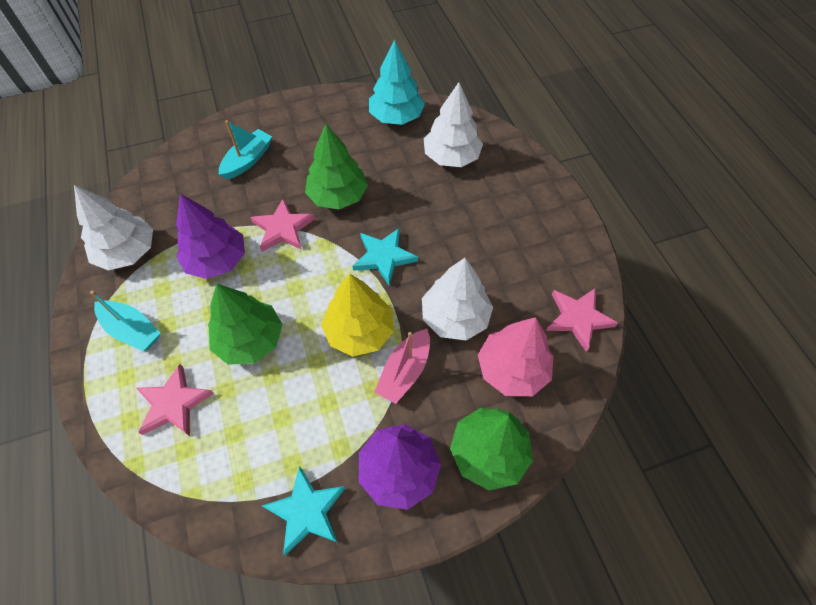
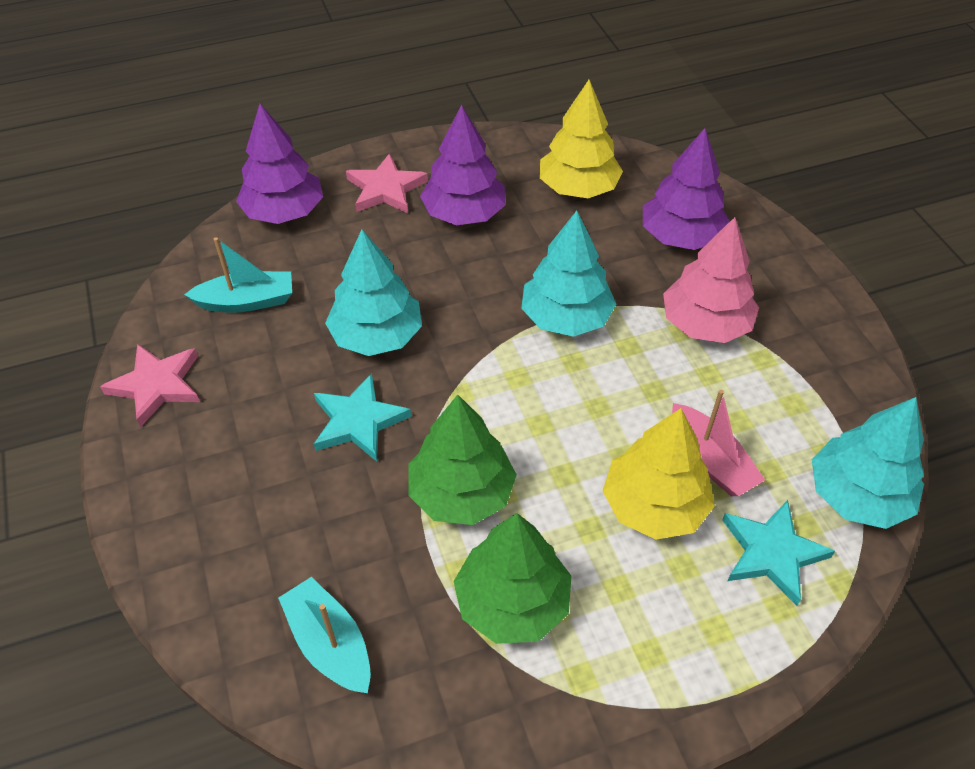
green tree: [208,283,283,365] [305,124,368,209] [450,408,533,490] = 3 -> [409,395,517,525] [453,513,572,644] = 2
pink star: [136,364,214,436] [250,198,315,252] [546,288,618,352] = 3 -> [100,344,200,427] [346,153,428,213] = 2
purple tree: [176,194,245,279] [359,424,441,510] = 2 -> [236,104,323,224] [420,105,505,225] [643,128,730,250] = 3
turquoise tree: [369,40,425,125] = 1 -> [325,230,422,356] [521,211,616,337] [812,397,924,529] = 3
white tree: [74,185,153,271] [422,258,493,340] [424,82,483,167] = 3 -> none = 0
yellow tree: [321,274,394,357] = 1 -> [540,80,623,198] [603,408,715,540] = 2

